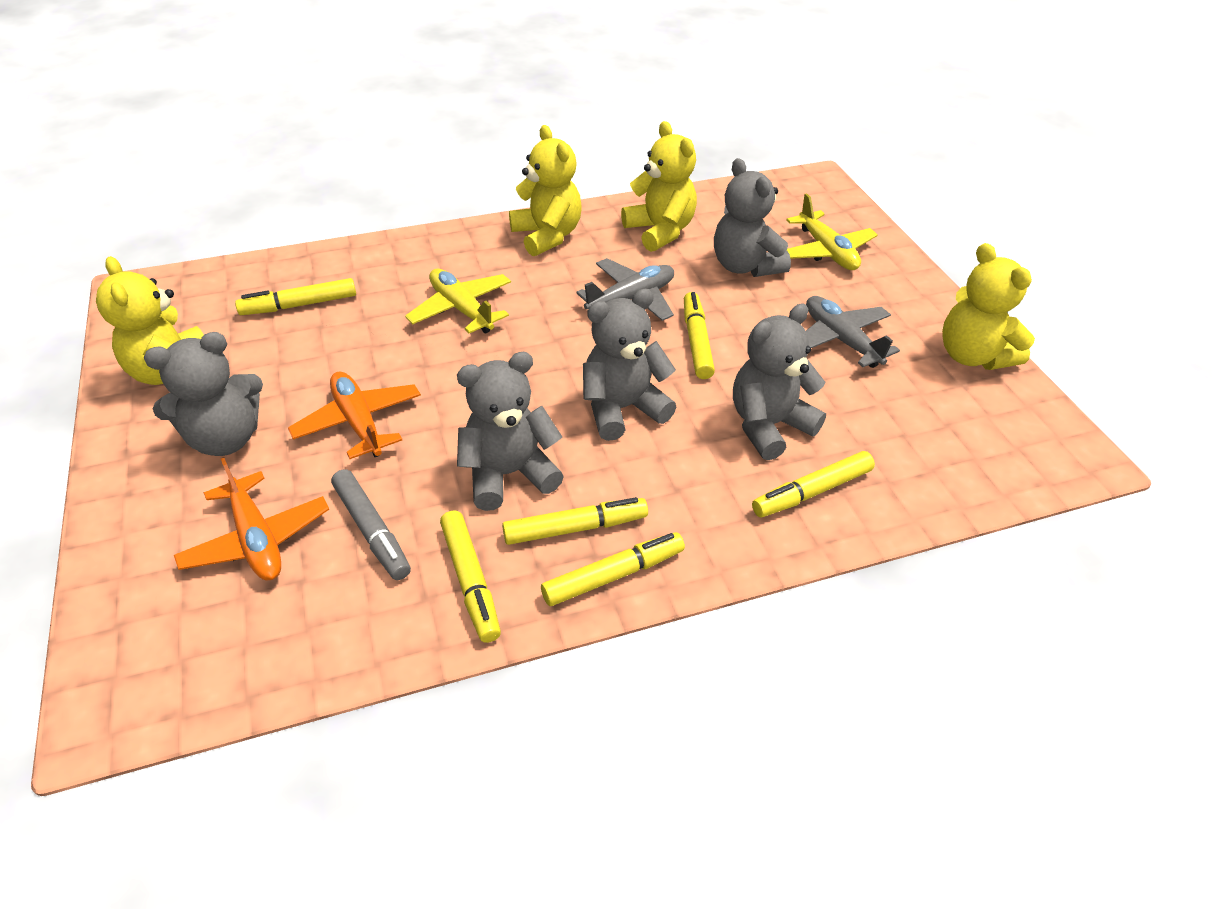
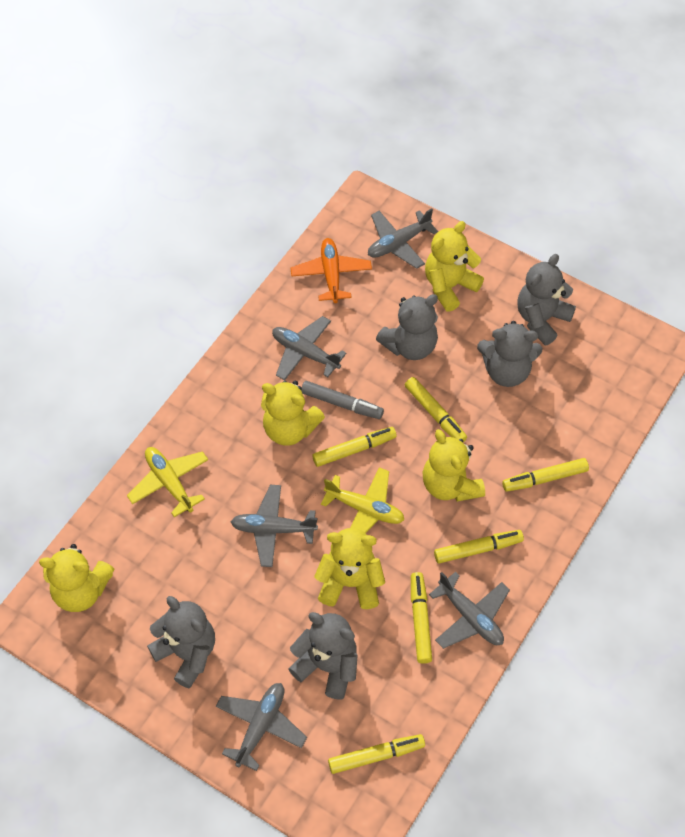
grey plane: [576,258,674,321] [806,296,900,368] = 2 -> [216,683,307,771] [231,485,318,567] [272,316,346,380] [368,208,438,269] [429,572,510,649] = 5
orange plane: [174,458,329,580] [288,371,421,459] = 2 -> [291,238,372,303] = 1
yellow teddy bear: [96,256,204,385] [509,125,582,256] [621,121,697,252] [942,243,1035,370] = 4 -> [39,544,114,612] [261,381,325,446] [314,528,385,609] [423,429,485,502] [425,221,484,312] = 5

